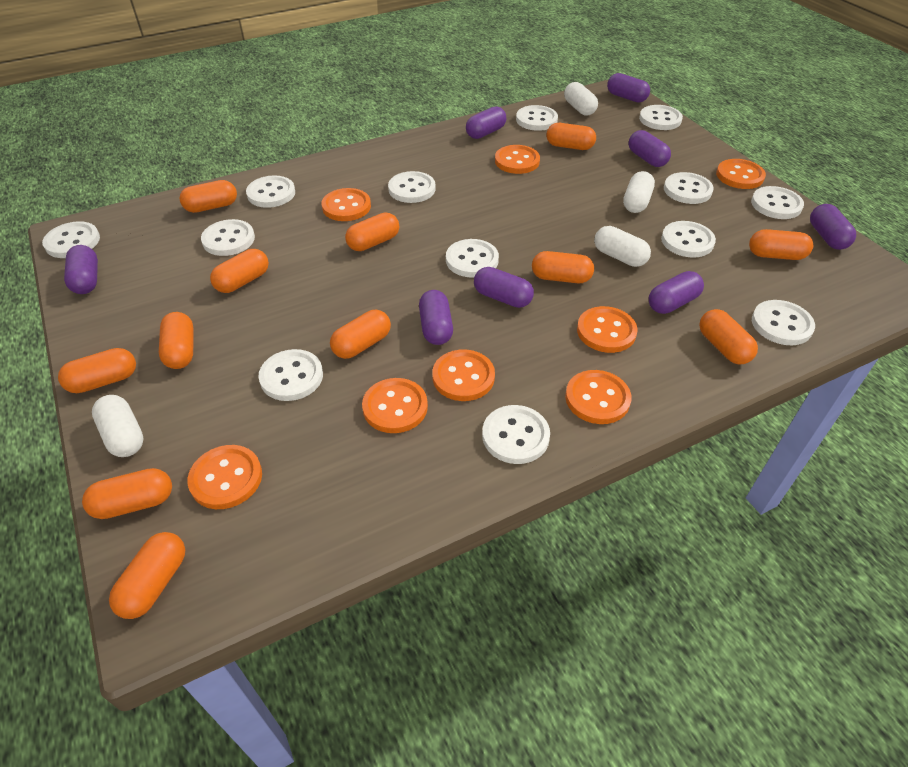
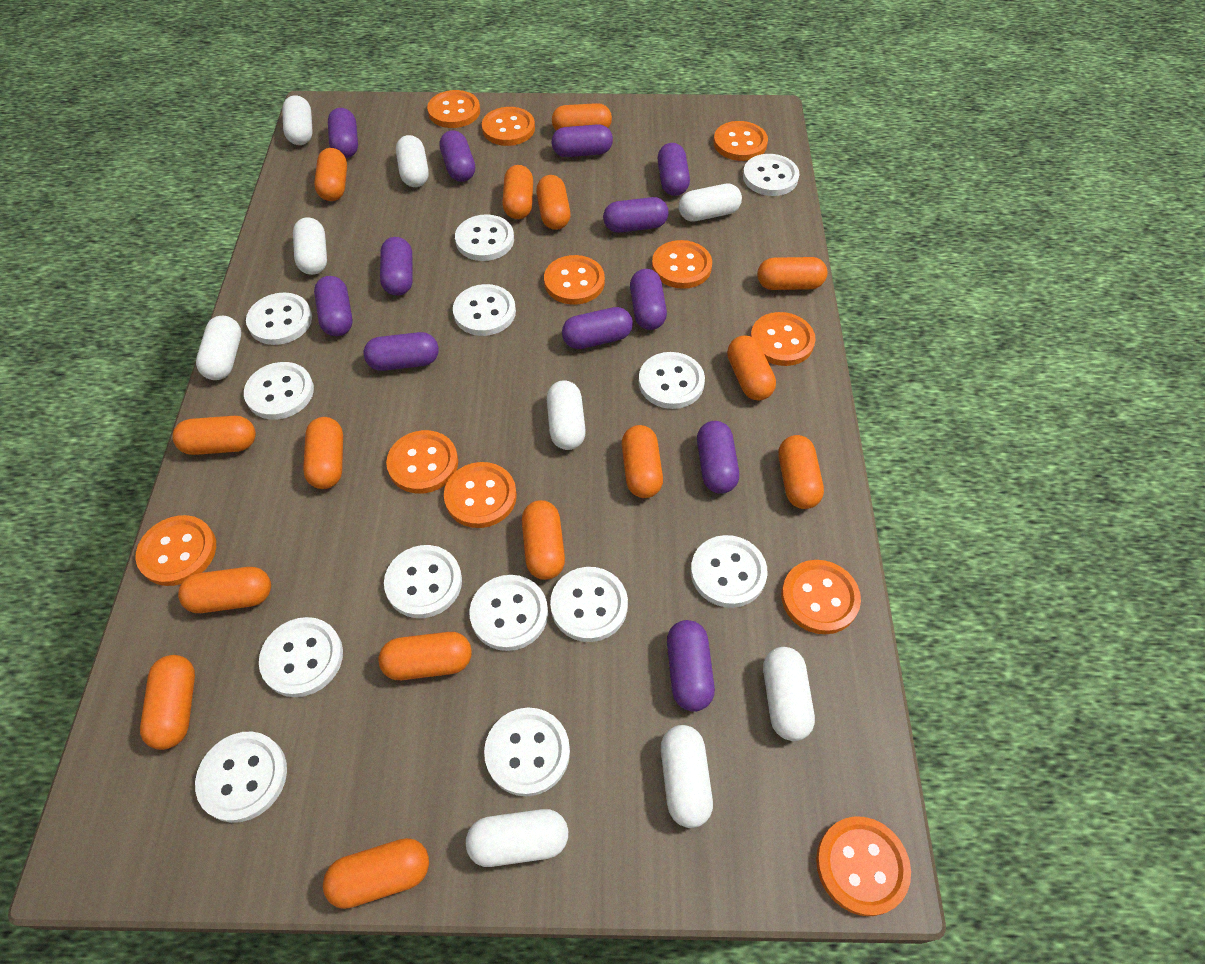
orange button: [188,445,262,509] [322,188,371,221] [362,378,428,433] [432,349,495,401] [495,145,540,174] [565,370,631,424] [577,306,638,353] [716,159,766,189] = 8 -> [136,515,216,586] [386,430,458,493] [427,90,480,128] [444,462,517,528] [482,107,535,146] [544,255,605,305] [652,240,712,289] [713,121,768,161] [750,312,816,366] [781,560,861,634] [816,816,911,916] = 11
orange capsule: [58,348,136,393] [82,468,172,519] [109,532,185,619] [159,312,194,369] [179,180,237,213] [210,249,269,293] [330,310,391,359] [345,213,399,251] [532,251,594,283] [546,123,596,150] [699,309,758,364] [749,229,813,260] = 12 -> [140,655,195,750] [172,416,256,455] [178,567,271,613] [303,417,343,489] [314,148,347,201] [323,838,429,909] [378,632,472,680] [502,165,533,219] [522,500,565,580] [536,175,571,230] [552,103,612,130] [622,425,663,498] [727,336,776,401] [757,257,828,290] [779,435,824,509] = 15
purple capsule: [64,245,98,294] [419,290,453,345] [466,106,506,139] [474,267,534,308] [607,73,650,103] [629,130,671,167] [649,271,704,314] [810,204,856,250] = 8 -> [314,276,353,336] [328,108,358,158] [363,332,439,371] [380,237,413,296] [440,130,475,182] [552,124,613,157] [562,307,633,349] [603,197,669,233] [630,269,667,330] [657,143,690,196] [667,620,715,712] [697,421,739,494] = 12
white capsule: [92,395,144,457] [564,82,598,116] [594,226,651,267] [623,171,655,213] = 4 -> [196,316,241,380] [282,95,313,145] [293,218,327,275] [396,135,429,187] [466,809,568,867] [547,380,586,450] [661,725,713,828] [679,184,742,222] [763,647,815,741] = 9

